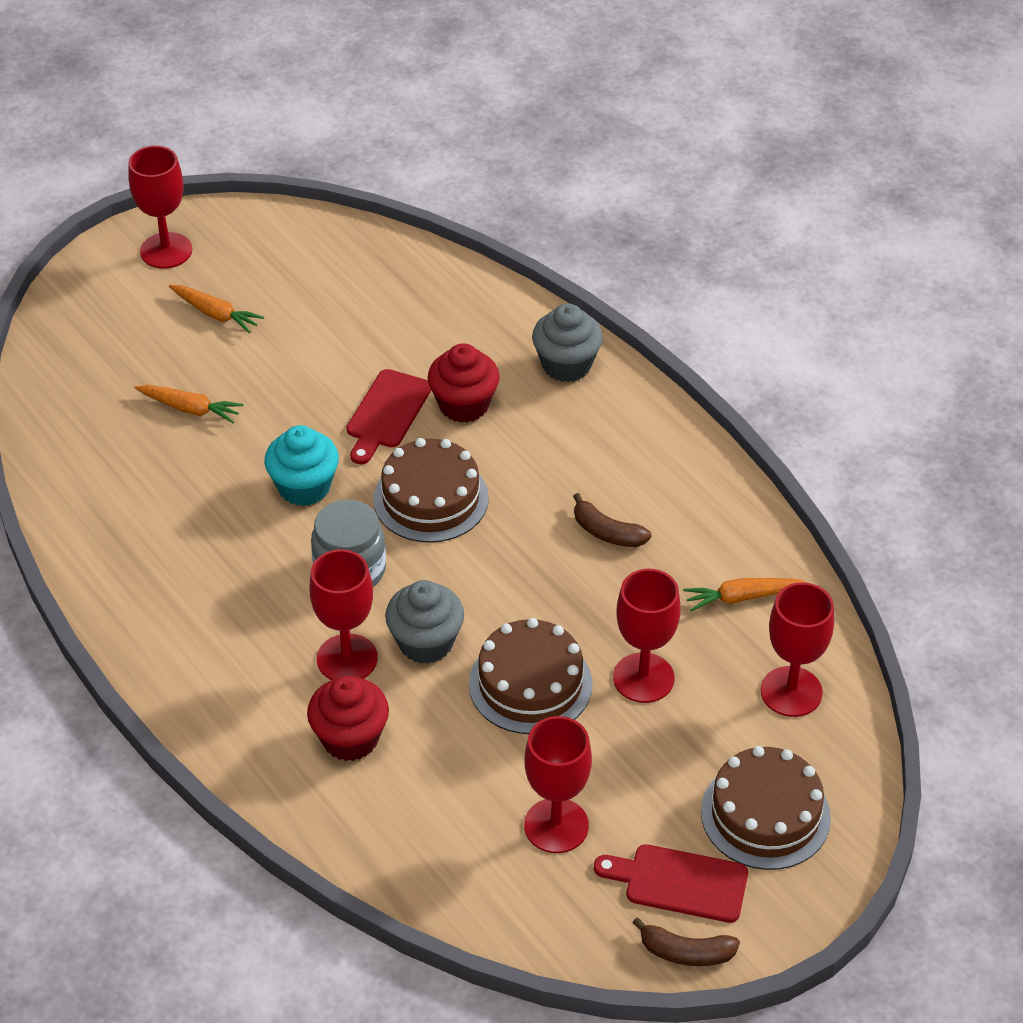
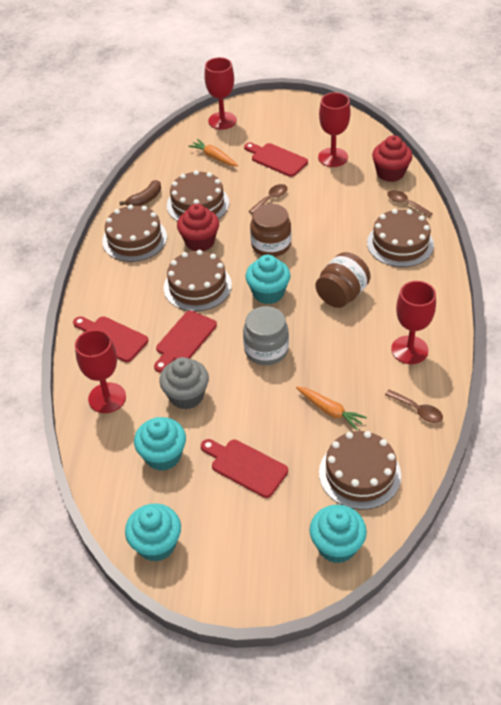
brown banana: [573,493,651,547] [632,917,740,966] = 2 -> [119,180,161,206] = 1
brown cake: [373,438,489,543] [469,618,592,734] [701,746,831,870] = 3 -> [102,204,167,262] [164,250,232,311] [167,170,229,221] [319,431,401,510] [367,209,434,267] = 5
brown jar: none = 0 -> [250,204,291,257] [316,252,371,308] = 2
brown spoon: none = 0 -> [249,184,288,214] [385,389,443,423] [387,190,433,217] = 3
grey cupcake: [385,580,464,664] [532,304,603,382] = 2 -> [159,357,209,410] = 1
orange carrot: [134,385,243,423] [169,285,264,333] [683,578,805,612] = 3 -> [188,139,238,166] [296,387,367,430] = 2
red cutting board: [346,369,431,464] [594,844,748,923] = 2 -> [73,316,148,362] [154,311,217,373] [201,439,288,498] [244,143,308,177] = 4
red goblet: [128,146,192,269] [310,549,378,680] [524,716,592,853] [613,569,680,703] [761,582,834,717] = 5 -> [75,330,126,413] [204,57,237,130] [318,92,351,167] [391,281,436,364] = 4
turquoise cupcake: [264,425,339,506] = 1 -> [125,504,181,562] [134,417,186,471] [246,255,290,304] [309,505,367,563] = 4

